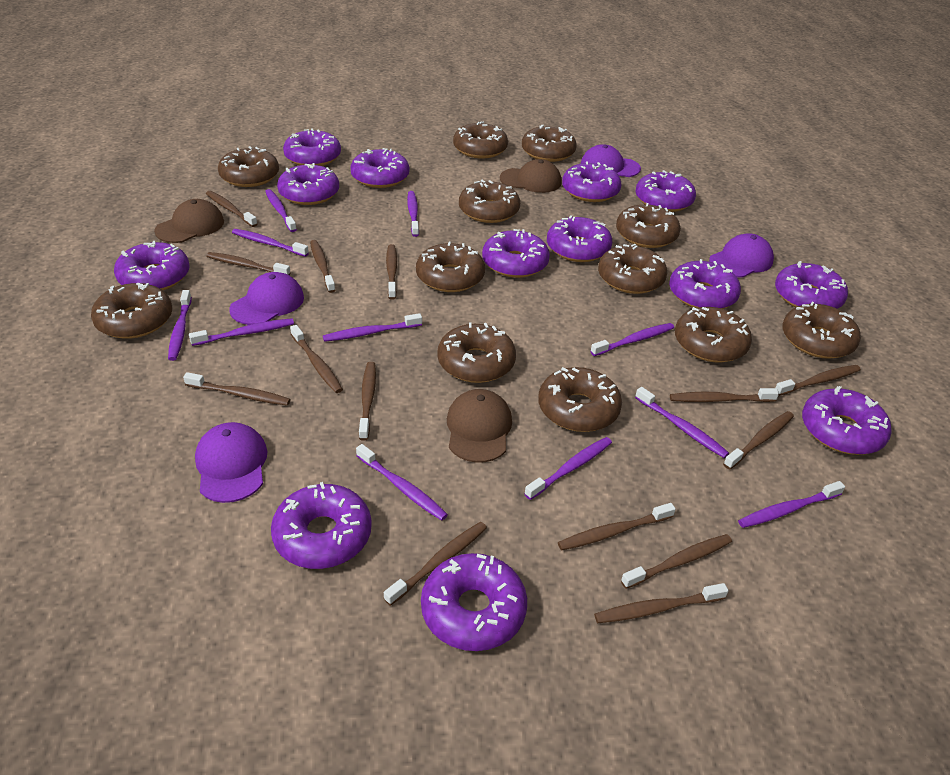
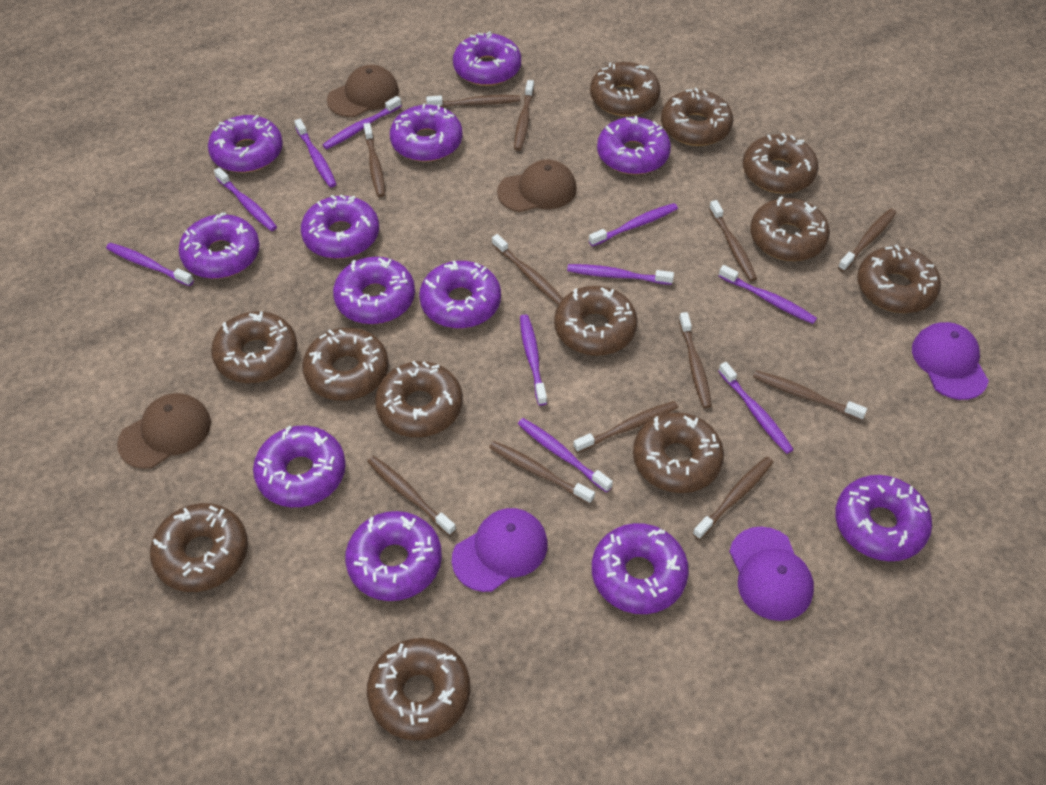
brown toothbrush: [183,372,291,406] [206,191,257,227] [206,252,291,276] [290,325,343,393] [310,240,335,293] [359,362,376,441] [384,522,487,606] [386,244,397,300] [558,503,676,551] [594,583,728,623] [621,534,732,589] [670,388,779,402] [723,411,794,469] [776,365,861,396] = 14 -> [363,123,385,197] [367,456,456,536] [426,95,520,107] [489,441,595,504] [492,234,563,305] [514,80,534,151] [573,401,678,453] [679,312,712,408] [693,457,773,540] [709,200,757,281] [753,370,867,421] [838,208,897,272] = 12
purple cap: [195,422,267,503] [229,272,304,325] [580,144,641,177] [709,233,774,278] = 4 -> [452,508,548,592] [729,527,814,621] [912,322,989,400] = 3
purple donut: [114,241,190,290] [271,482,372,569] [277,163,339,205] [283,128,341,166] [350,148,409,188] [421,553,527,651] [482,229,550,278] [547,215,612,262] [562,161,621,202] [636,170,696,212] [669,259,741,309] [775,261,848,309] [802,386,892,455] = 13 -> [179,212,260,279] [208,115,283,173] [253,426,346,507] [301,195,379,259] [333,257,415,324] [345,511,442,601] [390,103,462,162] [419,260,501,328] [453,31,521,86] [592,523,689,614] [597,116,671,175] [835,475,932,561] = 12
purple toothbrush: [168,290,192,361] [189,318,294,346] [232,229,309,257] [265,189,297,232] [323,313,422,342] [356,444,448,521] [407,191,419,237] [524,437,612,500] [591,323,674,356] [635,387,729,458] [738,481,845,528] = 11 -> [106,243,194,286] [214,167,277,231] [294,119,336,187] [323,96,402,149] [518,418,613,493] [520,314,547,406] [567,264,674,285] [589,203,678,247] [718,362,794,454] [719,265,817,324] = 10

